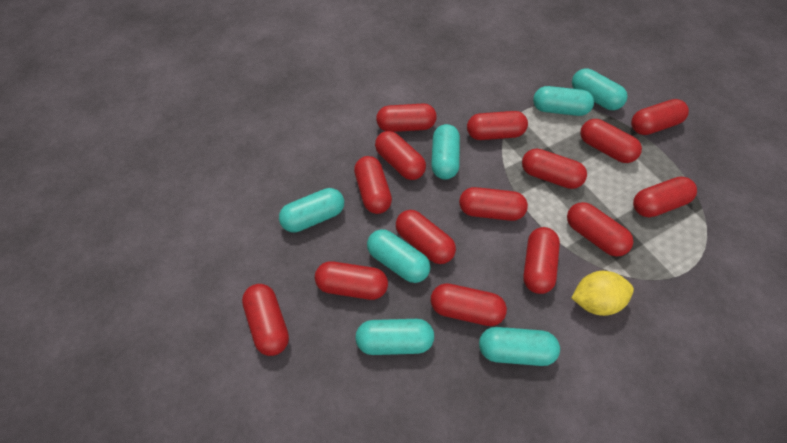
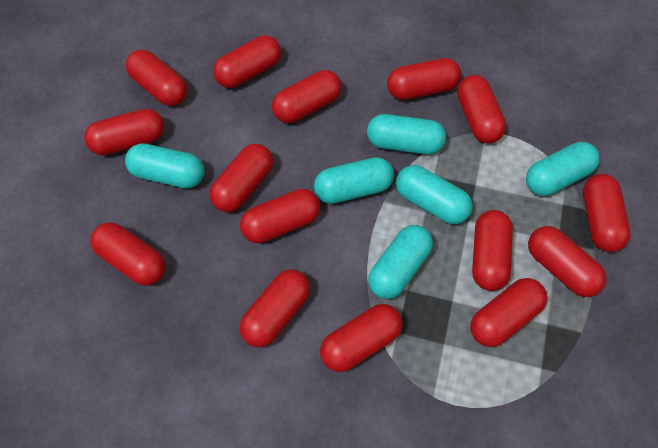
turquoise capsule: [279,188,344,233] [355,319,434,355] [367,229,430,283] [431,124,460,180] [479,327,560,366] [533,86,594,116] [572,69,628,110] = 7 -> [125,143,204,188] [314,157,394,204] [367,114,446,155] [368,225,433,299] [396,165,473,224] [526,142,600,196] = 6
yellow lemon: [572,271,634,316] = 1 -> none = 0

